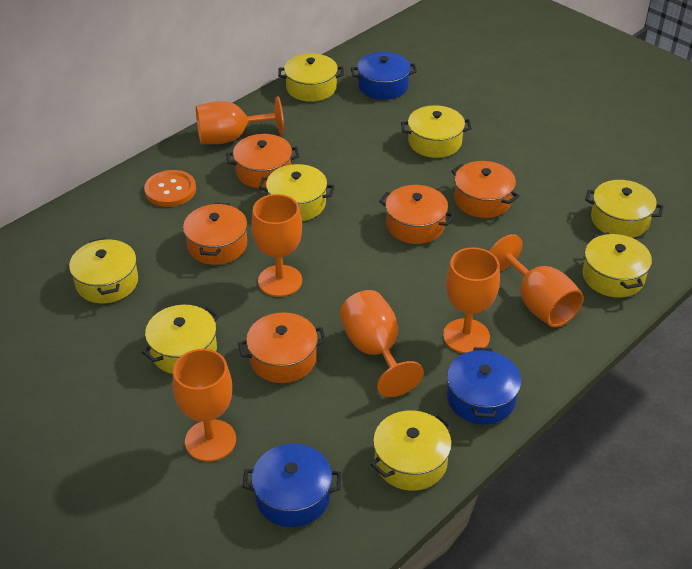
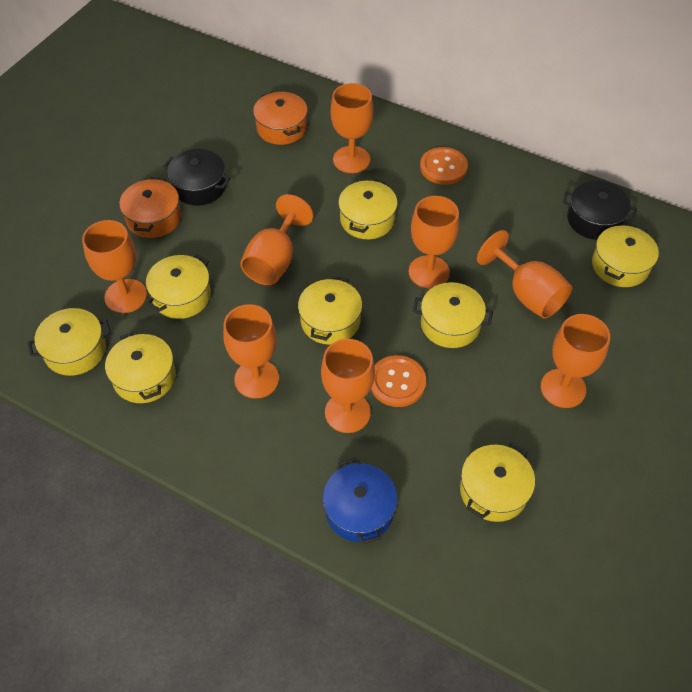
black pot: none = 0 -> [163,149,231,206] [563,181,637,240] = 2
blue pot: [242,444,341,527] [351,52,417,100] [447,347,521,425] = 3 -> [323,458,397,544] = 1
orange button: [144,170,196,207] = 1 -> [371,355,426,407] [420,147,468,185] = 2
orange goblet: [173,349,236,462] [196,96,284,144] [251,194,302,297] [340,290,424,397] [443,247,500,354] [489,234,584,327] = 6 -> [82,220,147,313] [223,304,279,399] [240,194,313,285] [321,339,375,433] [331,83,374,173] [409,196,459,288] [477,230,572,318] [541,314,610,408] = 8
orange pot: [183,203,247,265] [226,134,299,188] [238,312,326,383] [379,185,455,244] [451,161,519,218] = 5 -> [119,177,181,238] [253,91,308,145] = 2

